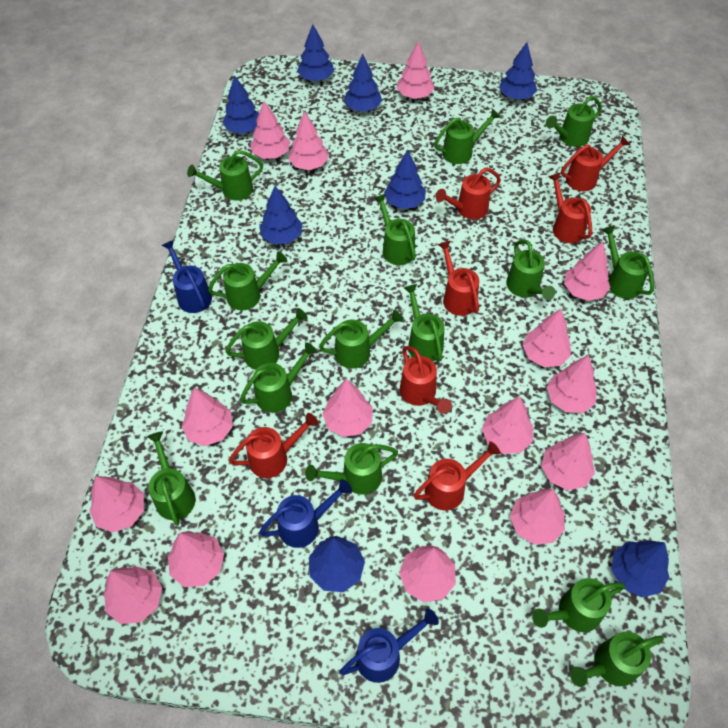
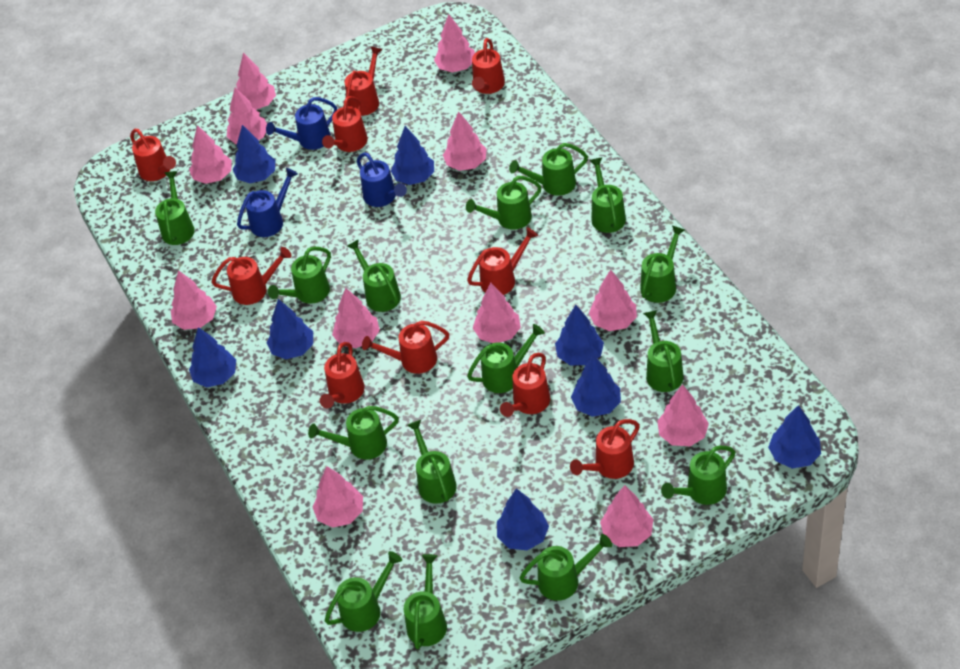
pink tree: [89,476,144,533] [104,566,162,624] [168,531,224,587] [182,388,233,446] [250,101,290,159] [288,112,329,170] [322,379,372,437] [397,41,434,99] [399,545,456,602] [482,396,533,454] [510,489,565,545] [523,309,571,367] [541,433,595,490] [547,355,597,413] [564,241,610,301] = 15 -> [171,270,217,330] [189,125,232,184] [227,87,267,144] [236,53,276,110] [312,466,363,528] [332,288,380,348] [434,14,475,73] [443,111,486,171] [473,283,521,343] [589,270,637,331] [600,485,654,547] [657,384,709,446] = 12
red watering can: [229,413,318,478] [400,346,452,414] [414,441,501,511] [436,168,501,219] [437,240,479,316] [548,172,592,243] [561,136,630,191] = 7 -> [130,129,176,181] [212,247,292,305] [320,342,365,408] [322,96,368,152] [345,46,382,116] [362,321,449,374] [467,227,538,295] [472,38,505,94] [500,353,550,417] [570,419,640,479] = 10

